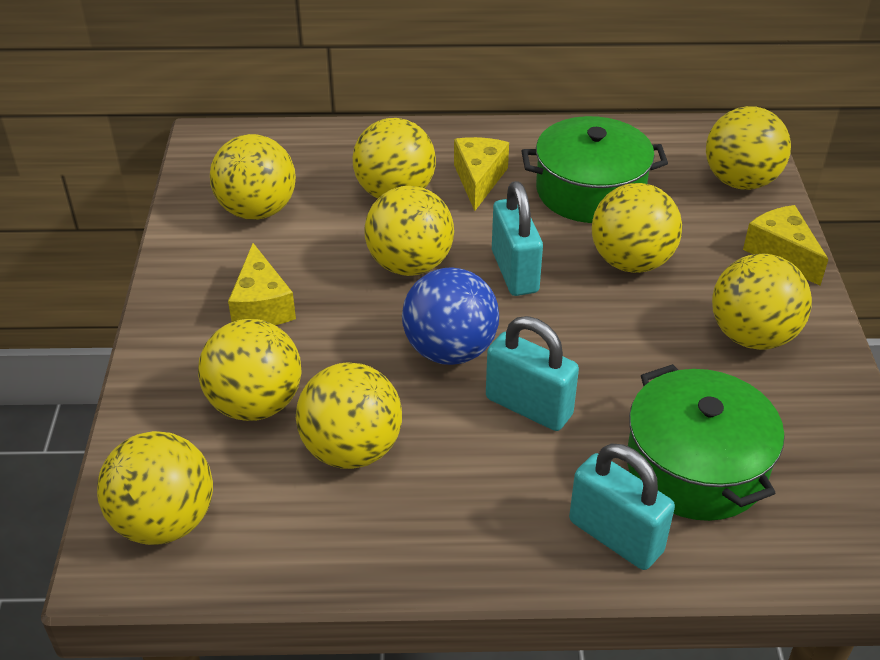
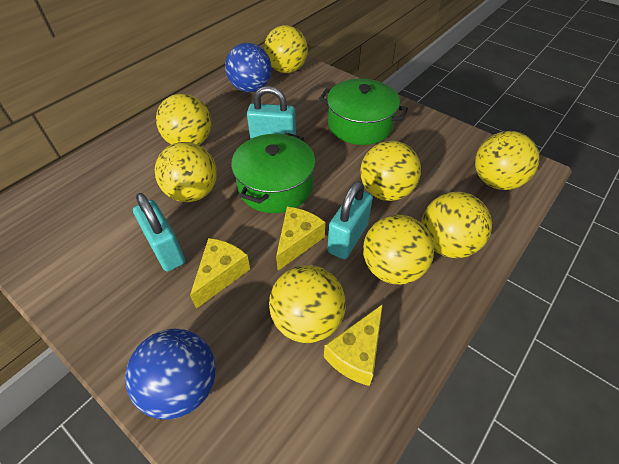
blue ball: [402,267,499,365] = 1 -> [125,329,216,420] [225,43,272,92] = 2
yellow ball: [97,431,213,545] [198,319,302,421] [210,134,296,220] [296,362,402,469] [353,118,436,198] [364,186,454,276] [592,183,682,273] [706,106,791,190] [712,254,812,350] = 9 -> [155,142,217,202] [156,94,211,145] [264,25,308,73] [269,265,346,343] [360,141,421,201] [363,215,434,285] [421,192,492,258] [475,131,540,190] = 8

